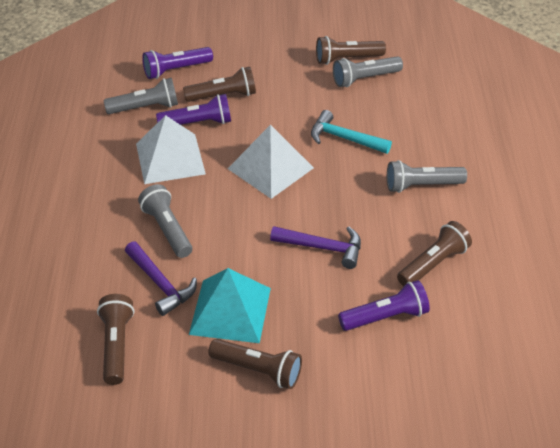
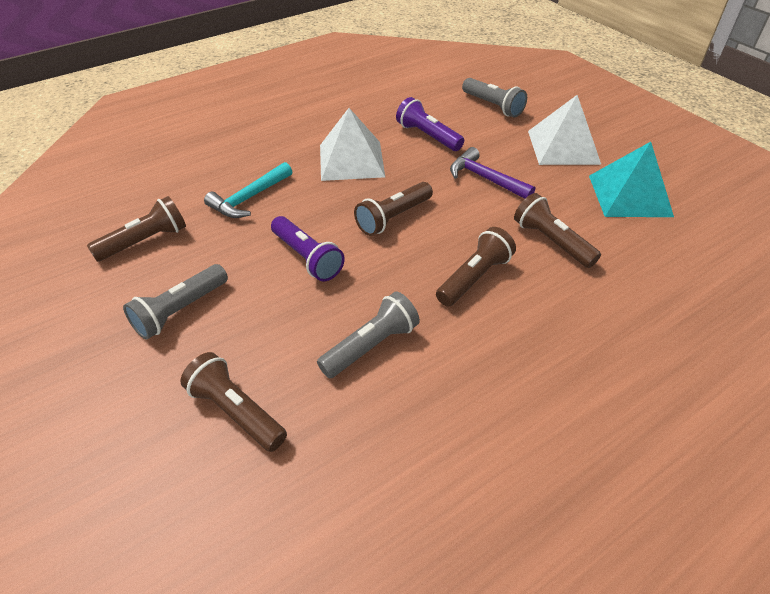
grey flashlight: [103,78,178,114] [138,184,192,258] [333,56,403,87] [387,160,467,193] = 4 -> [123,264,228,340] [317,291,420,379] [462,78,527,118] = 3
purple flashlight: [142,47,213,79] [156,94,231,125] [338,280,430,331] = 3 -> [271,216,345,281] [396,97,464,151] = 2
purple hammer: [125,241,197,316] [270,226,361,269] = 2 -> [450,147,535,199] = 1

